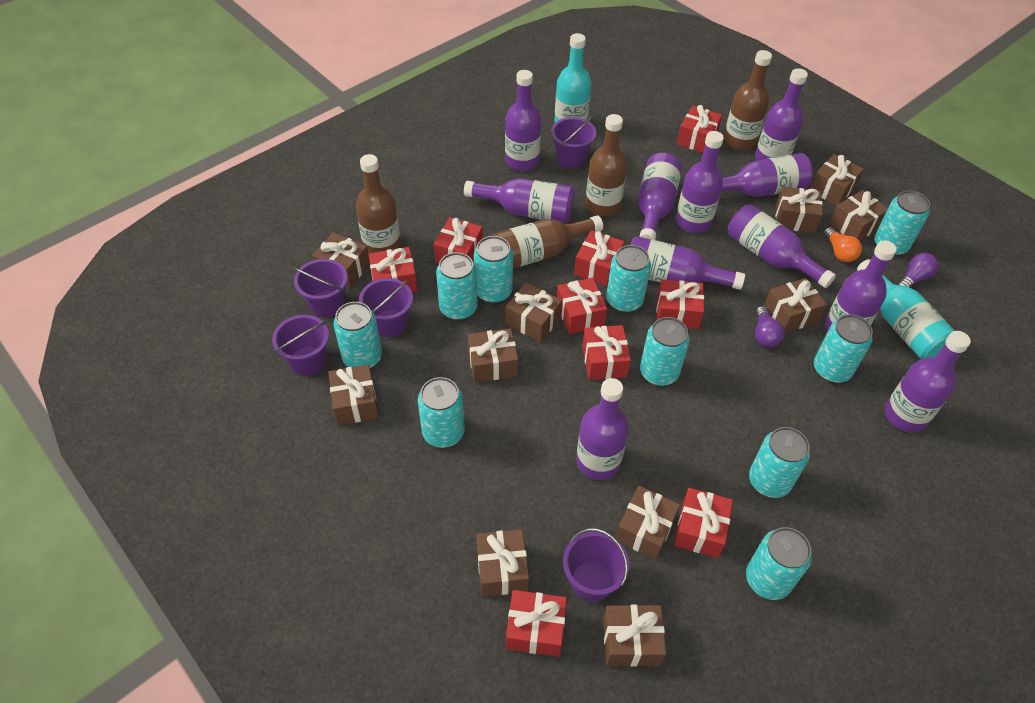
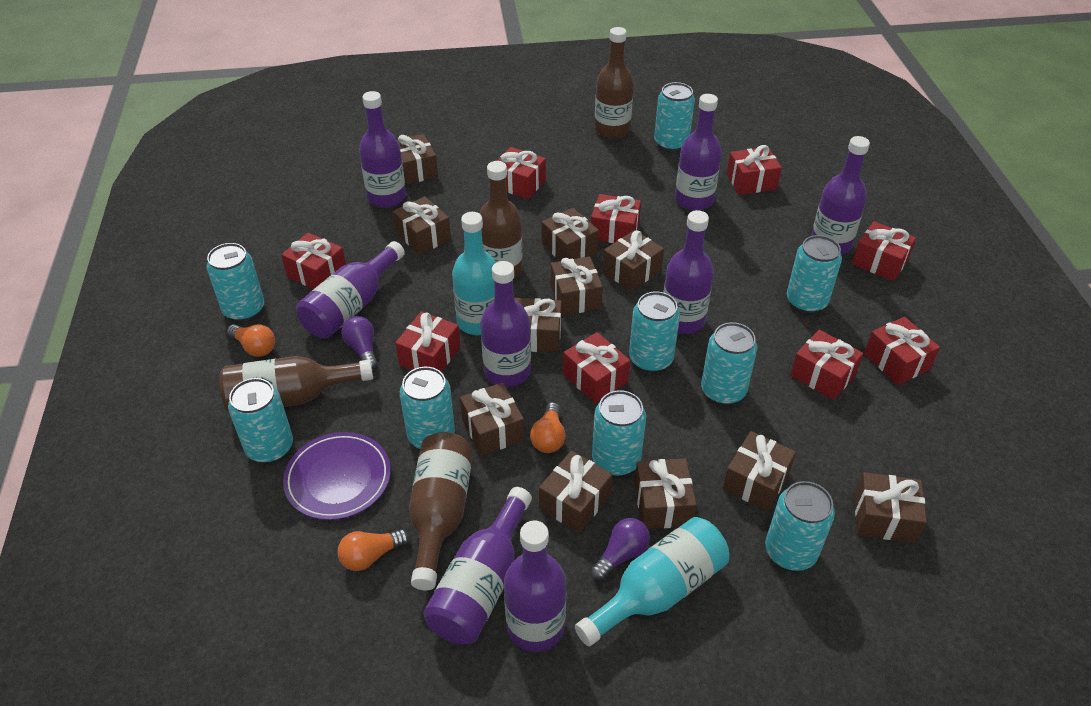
orange light bulb: [824,227,862,262] = 1 -> [227,324,275,357] [338,529,409,571] [530,402,565,453] = 3
purple bottle: [464,178,575,223] [505,70,541,171] [576,378,629,480] [631,236,745,290] [638,153,682,240] [676,131,724,233] [721,153,813,197] [727,204,836,288] [755,68,808,160] [825,240,897,332] [885,331,971,432] = 11 -> [296,241,405,338] [359,91,406,208] [423,487,532,645] [481,261,531,387] [504,520,566,652] [664,210,714,334] [675,94,722,210] [811,136,870,255] = 8
purple bucket: [272,315,329,376] [294,259,348,317] [359,278,413,337] [551,116,597,168] [563,528,629,602] = 5 -> none = 0
purple plate: none = 0 -> [283,432,391,520] = 1
turquoise can: [334,302,382,368] [418,377,465,448] [436,252,478,320] [474,236,513,303] [606,245,651,312] [640,317,690,386] [746,527,812,600] [749,427,810,498] [814,314,873,383] [874,190,930,256] = 10 -> [207,243,264,321] [228,378,293,463] [400,367,455,449] [592,390,646,476] [629,292,680,372] [654,82,695,151] [701,322,758,405] [765,481,835,571] [787,235,842,313] = 9

